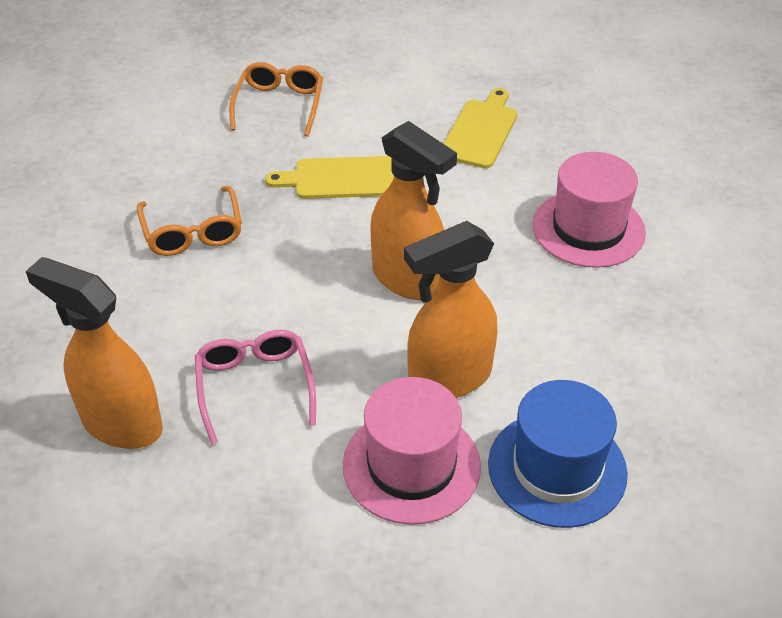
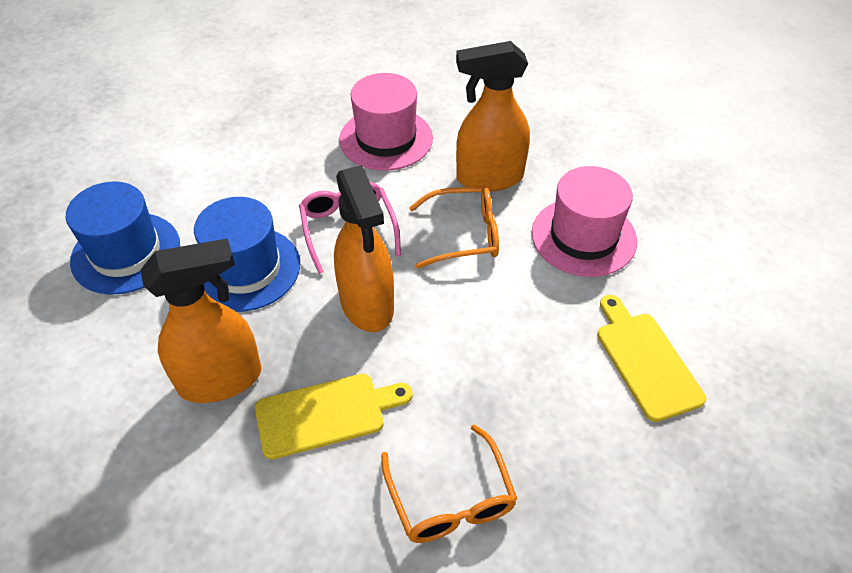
blue hat: [488,380,628,528] = 1 -> [66,181,180,295] [194,197,300,312] = 2

